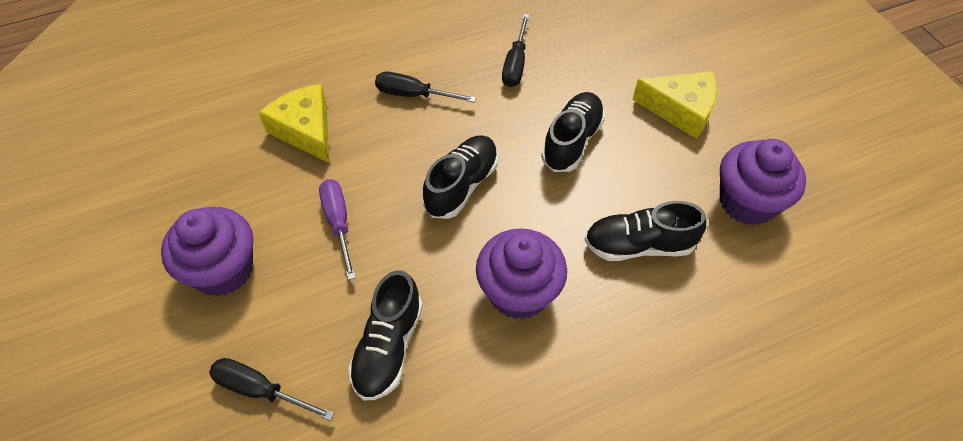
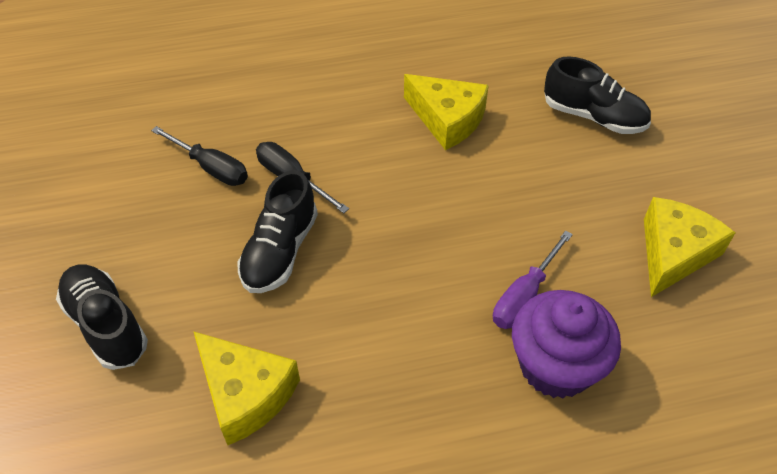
black screwdriver: [209,358,334,421] [375,72,476,103] [502,14,529,87] = 3 -> [151,126,248,186] [256,142,349,213] = 2
black shoe: [348,270,423,401] [423,135,498,219] [541,92,605,172] [585,201,706,261] = 4 -> [56,265,148,370] [237,170,318,293] [544,57,651,134] = 3
purple cupcake: [161,207,253,296] [476,228,567,320] [720,139,806,225] = 3 -> [512,290,621,399] = 1
yellow cheese: [259,84,329,163] [632,71,717,139] = 2 -> [193,331,300,445] [404,74,489,150] [644,197,736,297] = 3

